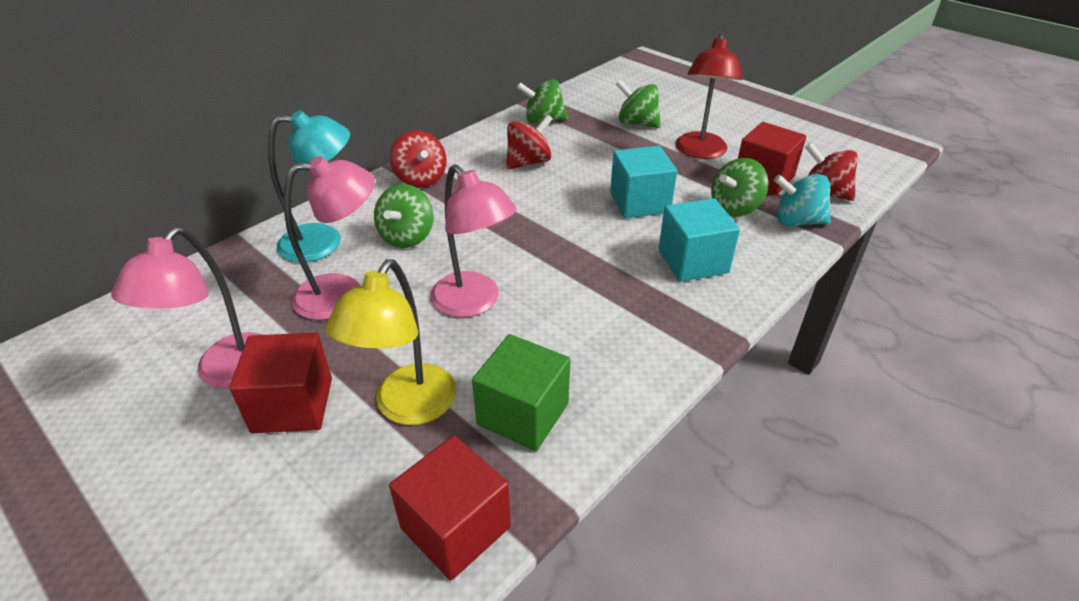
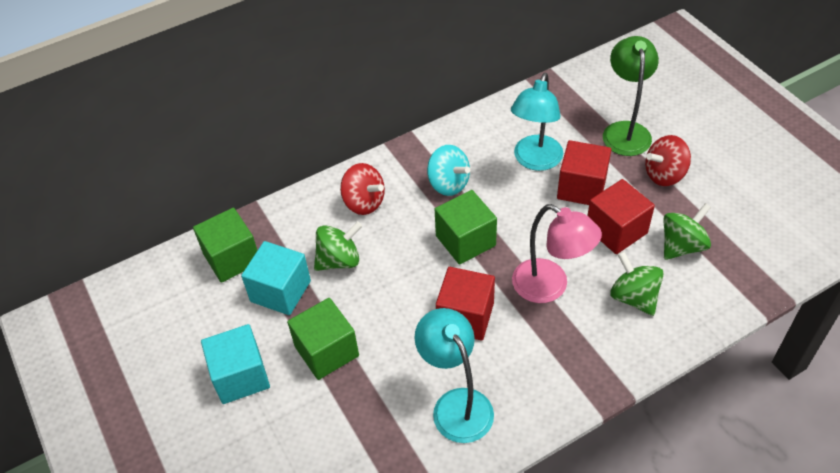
green cube: [472,334,570,451] = 1 -> [193,208,258,283] [287,298,359,380] [435,190,497,265] = 3
green lamp: none = 0 -> [603,36,659,156] = 1
green spinning top: [374,184,434,248] [516,79,568,124] [616,80,661,128] [711,158,769,217] = 4 -> [314,222,362,271] [610,251,664,316] [663,203,711,260] = 3
pink lamp: [111,227,263,389] [284,156,375,320] [430,164,517,318] = 3 -> [512,204,602,303] = 1
red lamp: [676,34,743,159] = 1 -> none = 0
red spinning top: [390,130,447,188] [506,114,553,170] [805,142,858,201] = 3 -> [340,163,385,215] [645,135,691,186] = 2
turquoise lamp: [268,110,350,262] = 1 -> [415,308,494,443] [511,73,563,171] = 2
yellow lamp: [326,259,456,425] = 1 -> none = 0

